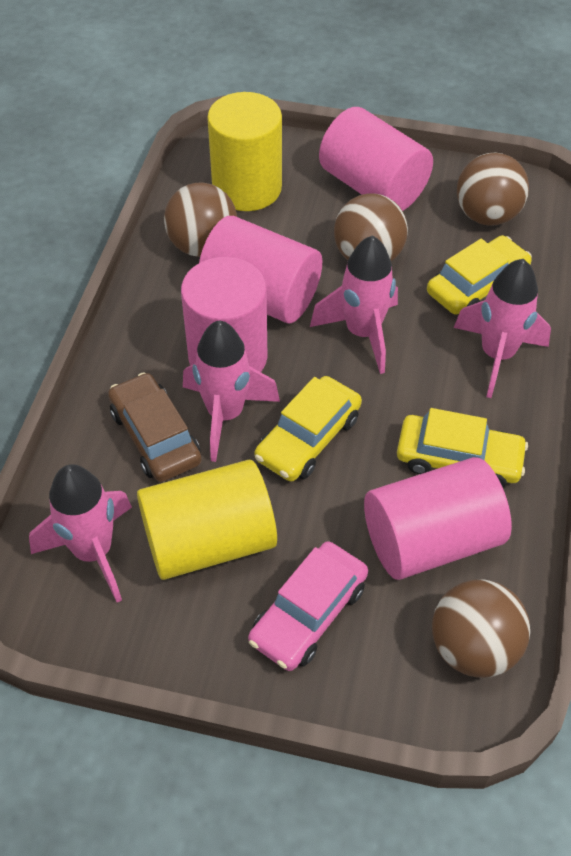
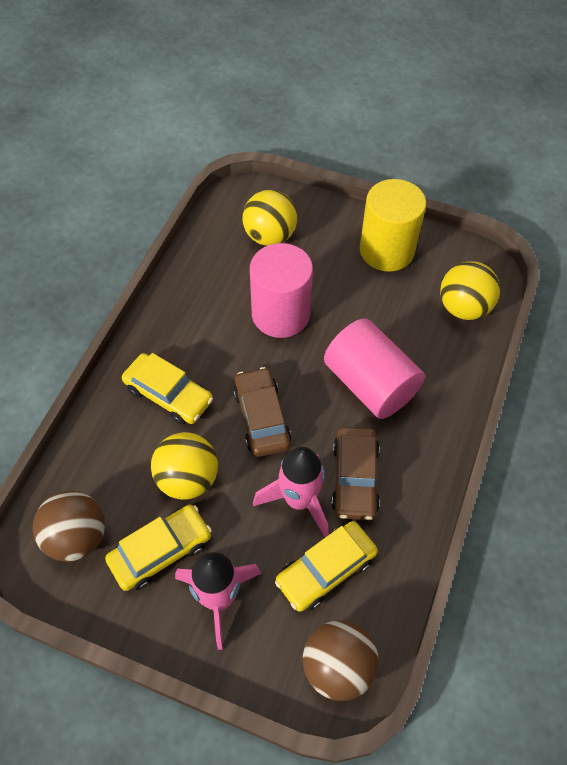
brown ball: [164,183,237,257] [334,193,408,261] [432,580,530,678] [457,153,529,226] = 4 -> [33,491,105,562] [303,620,379,701] = 2
brown car: [108,372,202,482] = 1 -> [233,367,291,457] [331,427,380,520] = 2
pink car: [248,541,368,671] = 1 -> none = 0
pink cylinder: [181,257,268,372] [199,216,322,324] [319,107,433,211] [364,457,512,580] = 4 -> [250,243,313,338] [324,318,425,419] = 2
pink rocket: [29,464,132,603] [183,321,280,462] [310,235,398,374] [454,259,551,398] = 4 -> [175,552,262,650] [253,447,329,537] = 2
yellow ball: none = 0 -> [151,432,218,500] [242,190,297,246] [440,261,500,320] = 3
yellow cylinder: [137,460,277,580] [207,92,282,211] = 2 -> [360,179,426,272] = 1

